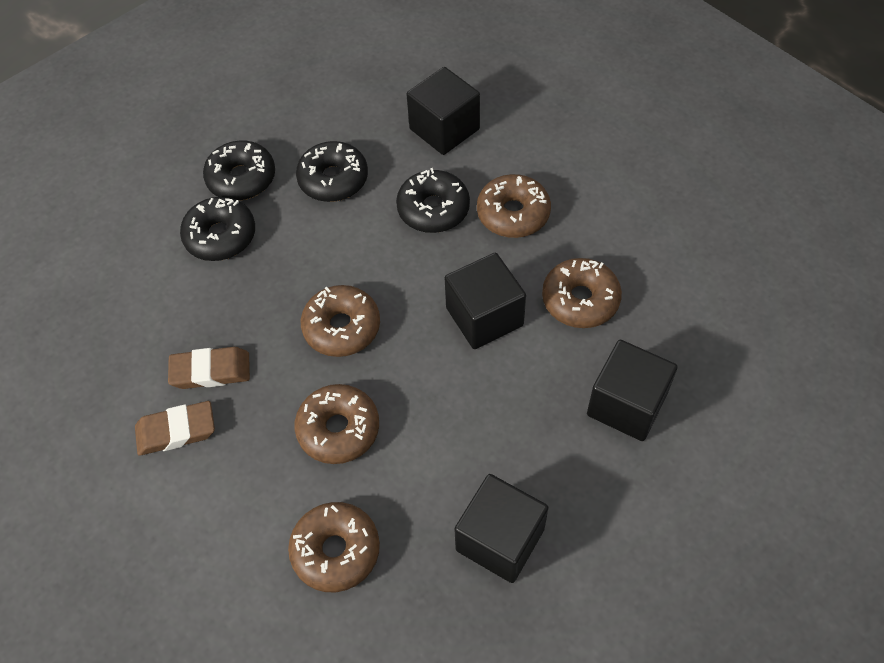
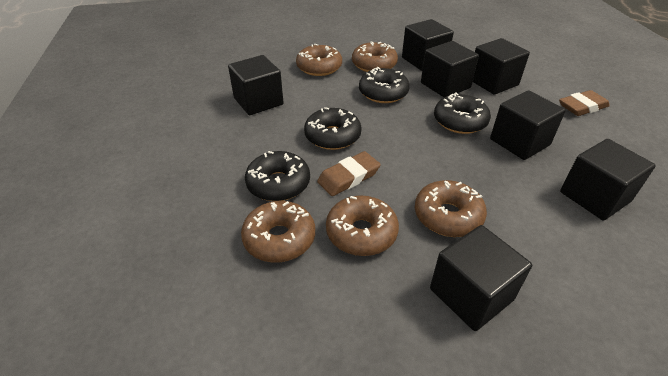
black cube: [406,67,480,155] [445,253,526,349] [454,474,549,583] [587,340,678,441] = 4 -> [228,55,284,115] [402,19,454,71] [421,41,479,97] [430,225,532,331] [473,38,530,95] [490,90,566,160] [560,139,656,220] = 7

